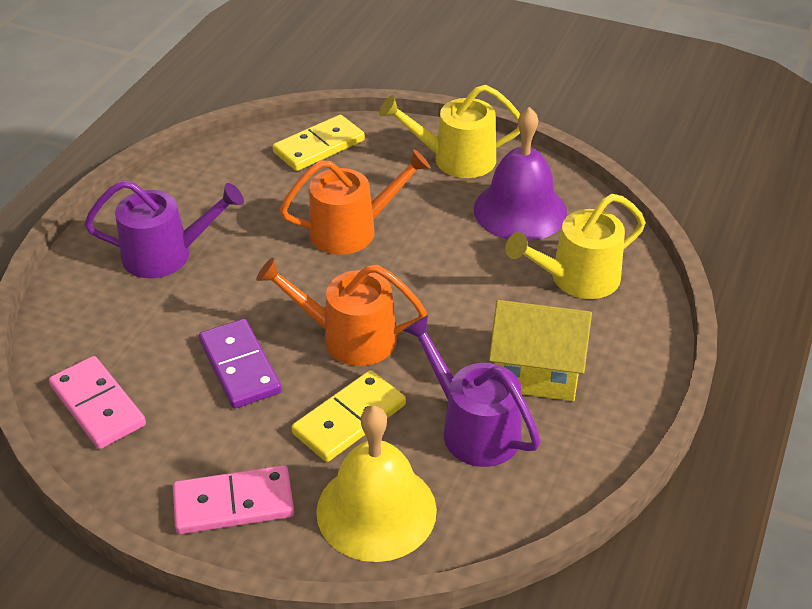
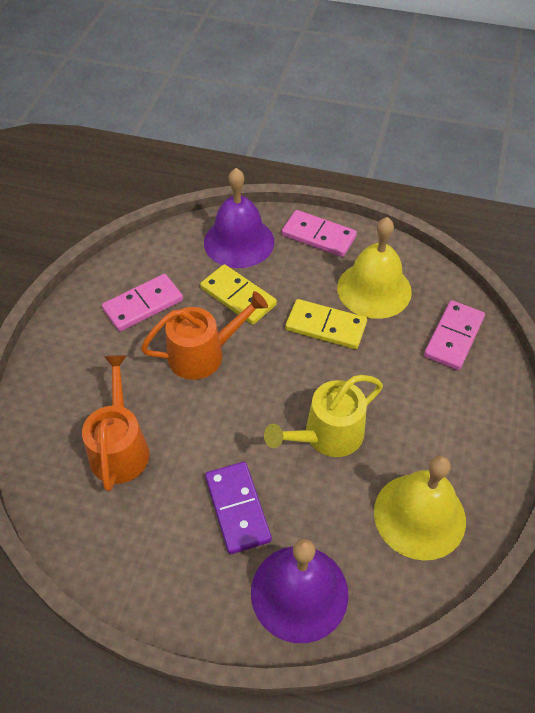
pink domino: [49,356,146,449] [173,465,294,534] = 2 -> [102,274,183,332] [282,210,357,257] [424,300,485,370] = 3
purple bell: [474,107,567,241] = 1 -> [204,168,274,268] [251,539,348,643] = 2
purple watering can: [84,180,244,278] [403,315,541,467] = 2 -> none = 0
yellow bell: [316,405,437,562] = 1 -> [337,217,412,319] [374,456,466,561] = 2
yellow house: [489,300,592,401] = 1 -> none = 0
yellow watering can: [379,85,520,178] [505,194,645,299] = 2 -> [264,375,383,457] = 1

